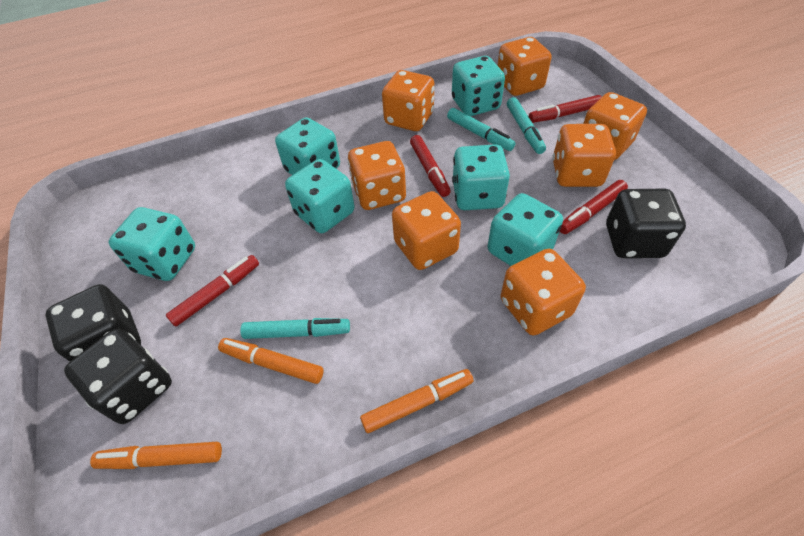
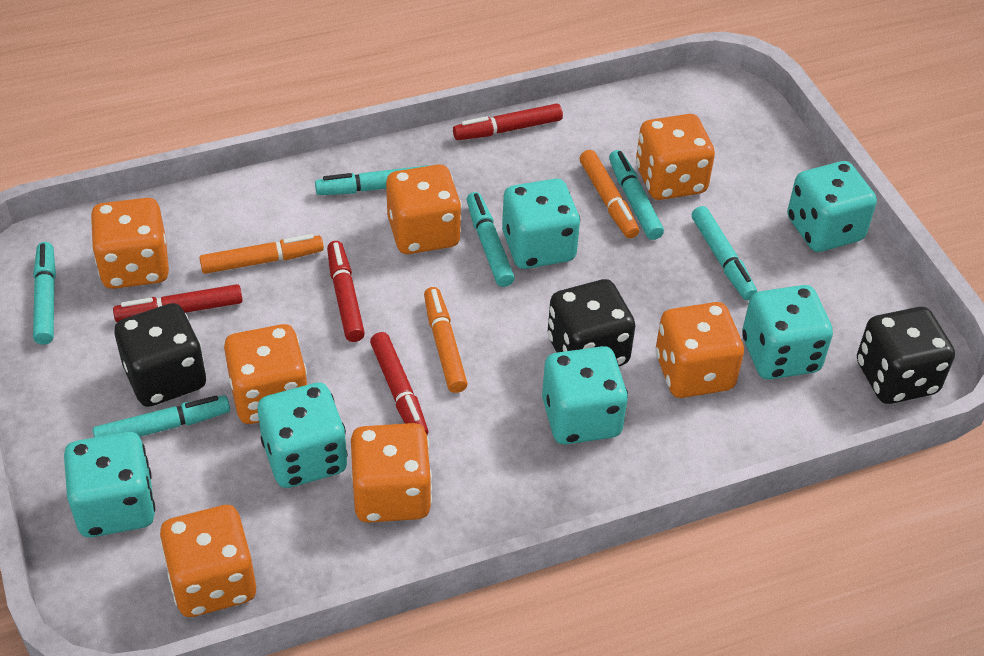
turquoise marker: [240,318,350,339] [447,108,516,151] [507,97,546,154] = 3 -> [33,242,56,345] [93,395,230,438] [315,165,429,195] [467,192,514,287] [609,150,664,240] [692,206,757,300] = 6

